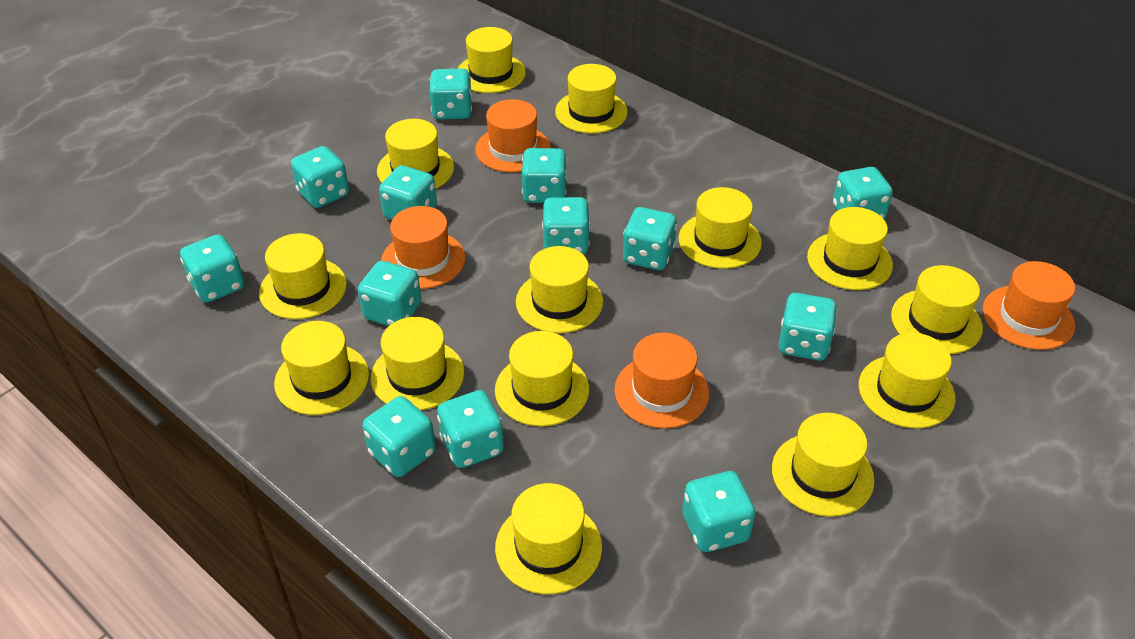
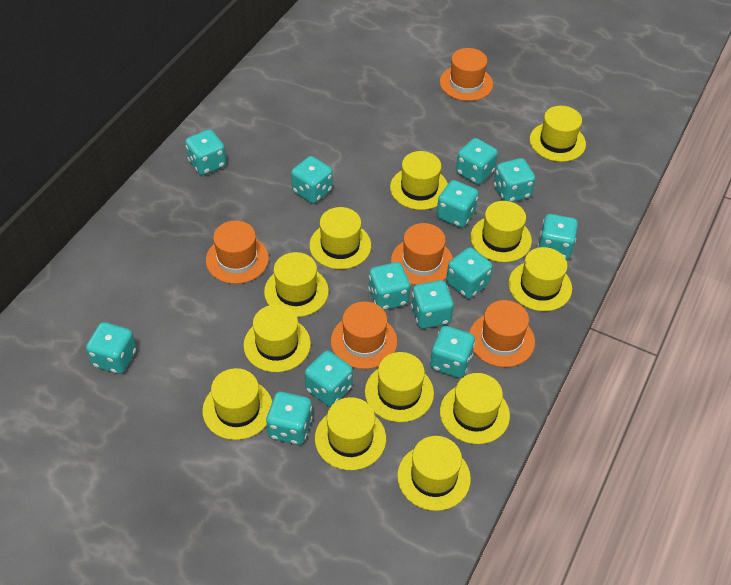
orange hat: [381,206,466,289] [475,99,551,172] [615,333,709,429] [983,261,1075,350] = 4 -> [206,221,269,284] [331,301,397,369] [391,223,453,285] [440,48,493,101] [469,300,535,367] = 5
yellow hat: [259,233,347,319] [274,321,369,415] [371,317,464,410] [377,119,454,188] [458,27,526,93] [495,331,589,426] [495,483,602,594] [516,246,603,333] [555,64,628,134] [679,187,762,269] [772,413,875,517] [807,207,893,290] [859,333,956,428] [891,265,983,354] = 14 -> [202,368,272,440] [243,304,311,372] [264,252,329,317] [309,207,371,269] [315,397,386,470] [365,352,434,422] [390,151,448,210] [397,436,471,511] [440,373,510,444] [471,201,532,262] [508,247,572,311] [530,106,586,162] = 12

